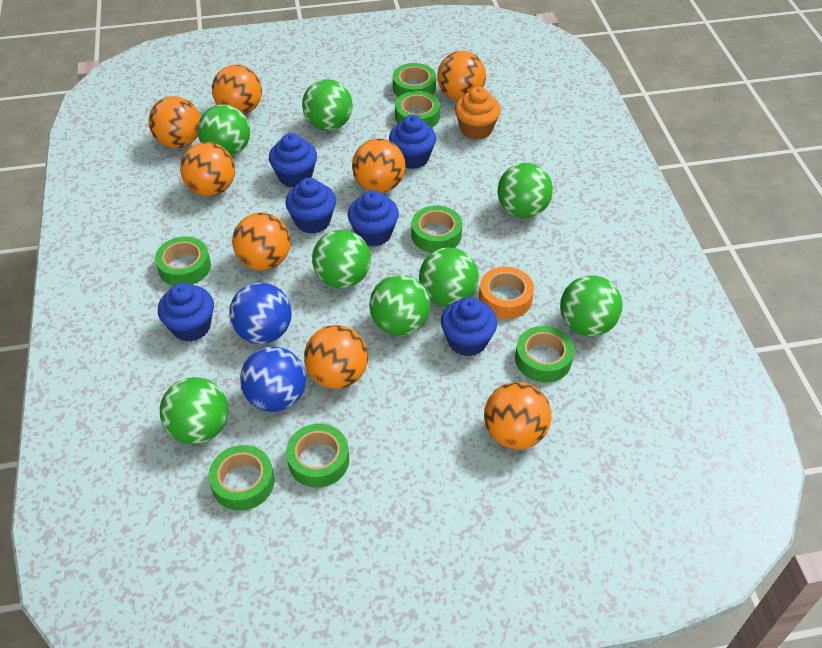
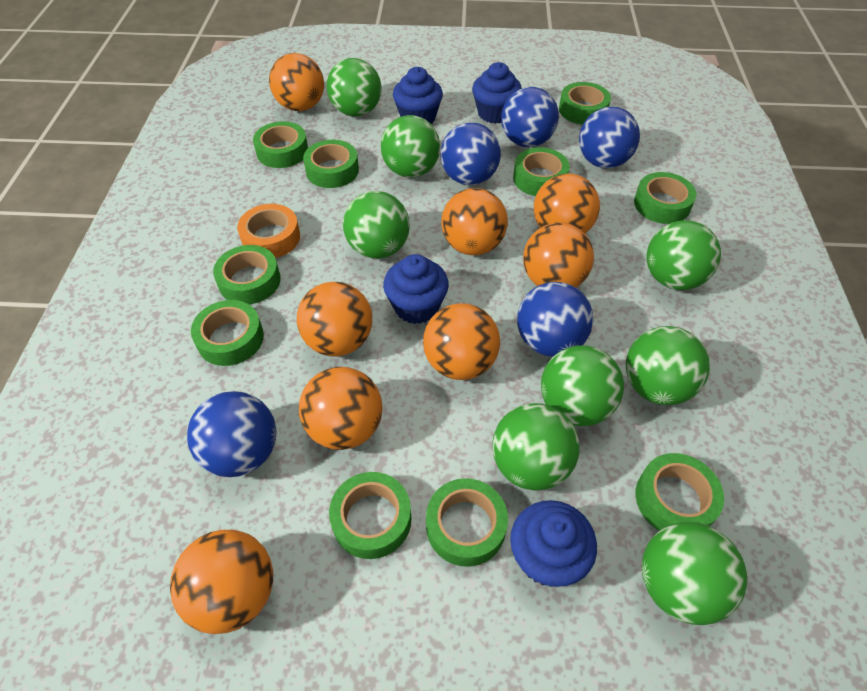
blue ball: [229,282,292,344] [240,347,306,412] = 2 -> [187,391,276,477] [440,122,501,185] [501,87,559,147] [517,282,593,357] [579,106,640,168] = 5
blue cupcake: [158,283,214,342] [269,133,317,188] [285,178,336,234] [348,190,399,246] [389,115,436,169] [441,297,497,356] = 6 -> [383,254,449,324] [393,67,443,124] [472,62,522,124] [510,500,597,587] = 4
green tape: [155,236,211,286] [208,445,274,511] [286,424,349,488] [393,63,436,97] [395,91,440,128] [411,205,462,253] [515,326,574,383] = 7 -> [191,300,264,366] [213,245,281,304] [253,121,308,168] [303,140,359,188] [329,472,411,559] [426,478,508,567] [513,147,570,196] [559,82,611,125] [634,172,696,224] [635,453,724,531] = 10
orange cupcake: [455,87,501,140] = 1 -> none = 0

